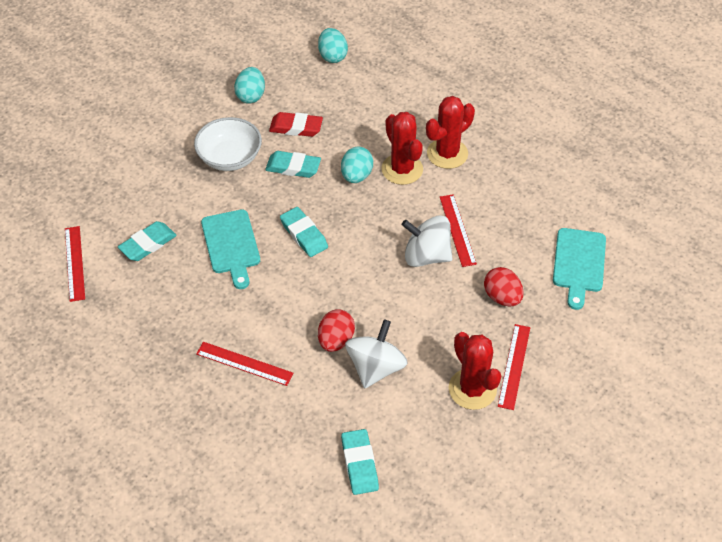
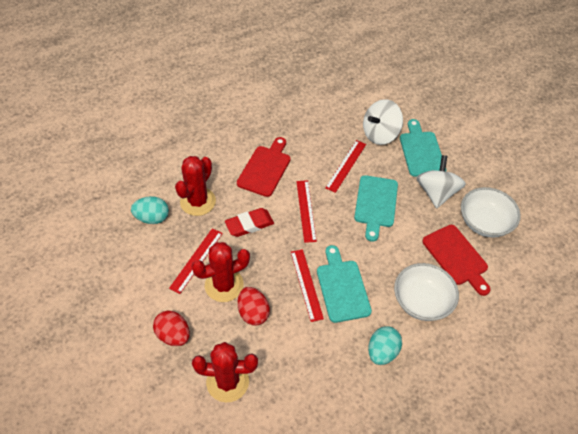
red cutting board: none = 0 -> [237,137,291,197] [422,225,491,296] = 2
turquoise cutting board: [201,209,260,289] [553,228,606,310] = 2 -> [317,245,372,323] [354,175,398,242] [400,119,446,177] = 3
turquoise egg: [234,67,265,104] [318,28,348,63] [341,146,373,183] = 3 -> [131,196,169,224] [368,326,402,365] = 2
turquoise eraser: [118,221,177,261] [265,151,321,178] [280,207,328,257] [341,429,379,495] = 4 -> none = 0
white bowl: [194,117,262,171] = 1 -> [394,263,459,321] [461,187,521,238] = 2

